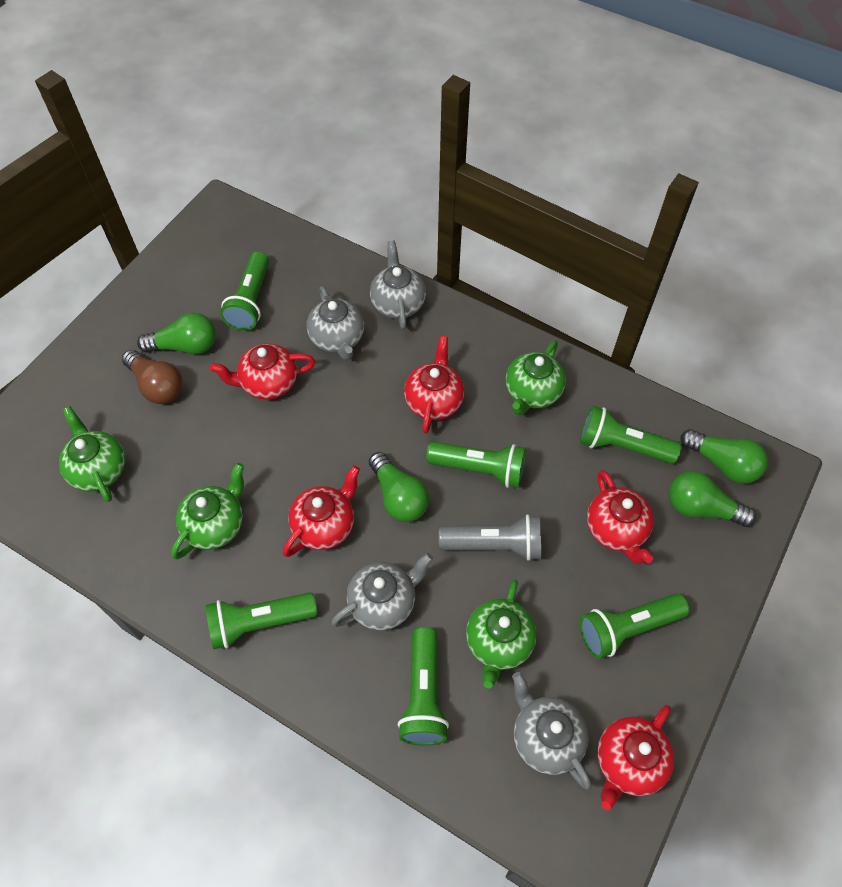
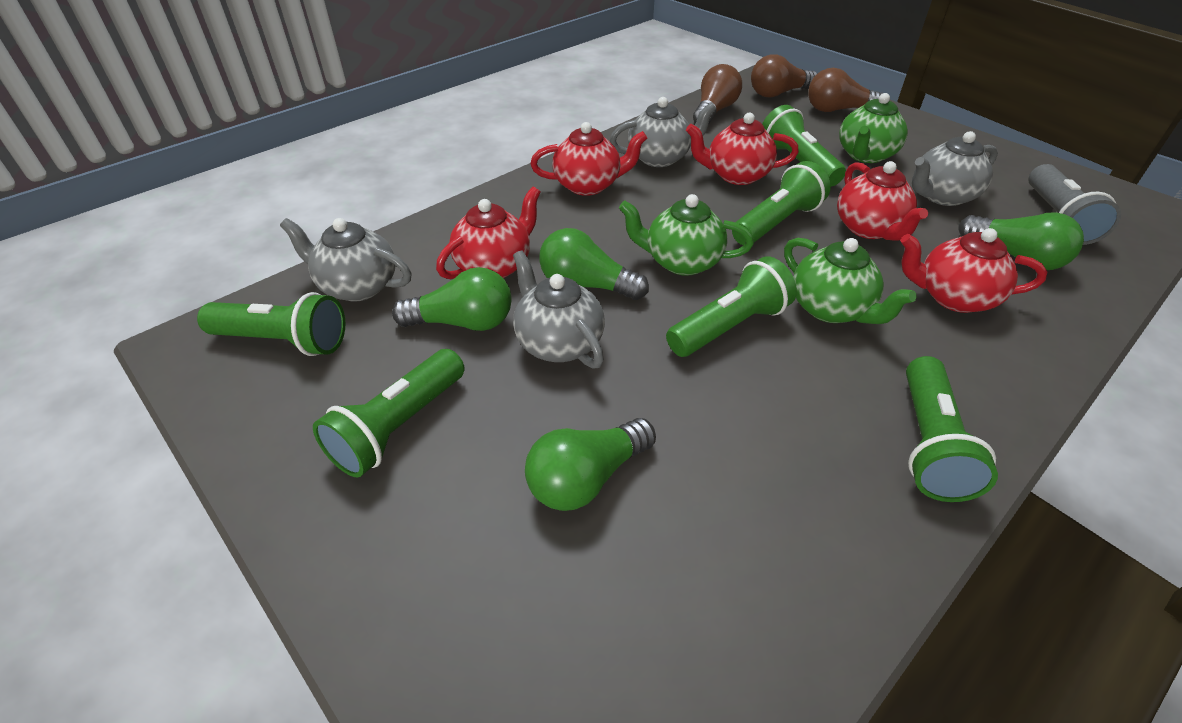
brown light bulb: [122,350,183,404] = 1 -> [693,64,742,124] [751,54,817,98] [808,68,883,112] = 3
green teapot: [59,407,125,502] [171,463,244,559] [466,579,537,689] [506,340,566,415] = 4 -> [619,194,754,276] [784,238,916,324] [839,93,908,163] = 3

